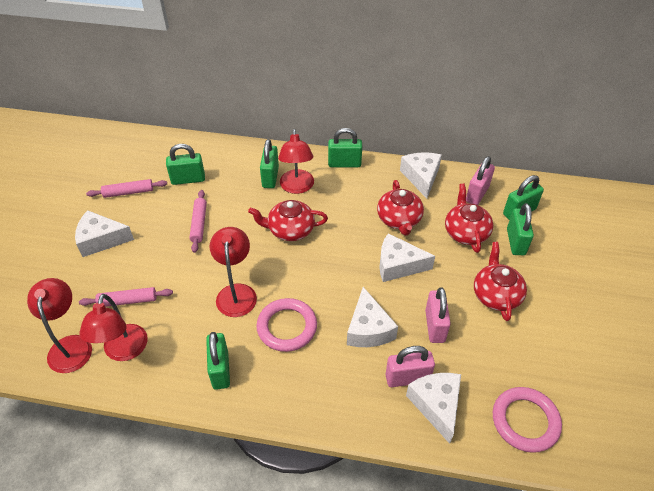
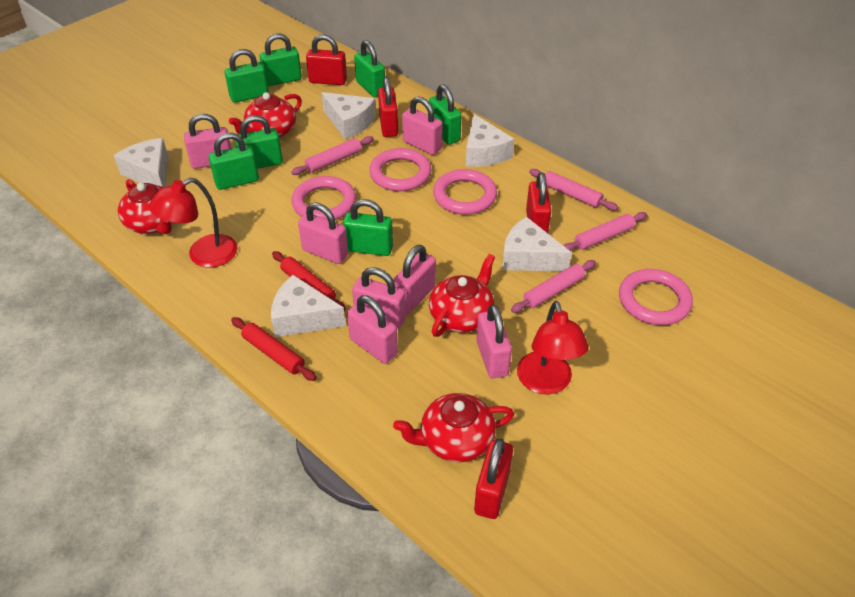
green padlock: [166,144,205,185] [206,332,230,390] [260,139,279,188] [328,128,362,167] [503,175,544,220] [507,203,534,255] = 6 -> [209,133,259,190] [224,49,269,103] [235,115,283,169] [260,34,302,86] [343,199,393,256] [354,40,385,97] [429,84,461,145] = 7
pink padlock: [385,346,435,387] [425,287,451,343] [466,156,495,205] = 3 -> [184,114,231,169] [298,202,348,264] [347,295,398,364] [352,267,406,329] [394,245,436,313] [402,96,442,155] [476,304,512,379] = 7
pink ring: [256,298,317,352] [493,387,562,453] = 2 -> [292,176,356,220] [369,148,431,191] [433,169,497,215] [619,269,693,325] = 4
pink rolling pin: [79,287,173,307] [86,179,167,198] [189,190,207,253] = 3 -> [291,136,374,175] [511,260,596,313] [529,169,618,211] [564,212,647,251] = 4
red lamp: [27,278,92,373] [79,294,148,361] [210,227,257,317] [278,129,314,194] = 4 -> [149,178,238,267] [517,301,589,394] = 2
red padlock: none = 0 -> [306,34,347,85] [378,77,398,137] [474,438,513,519] [526,172,551,233] = 4
red rolling pin: none = 0 -> [231,317,316,381] [272,251,346,311] = 2

